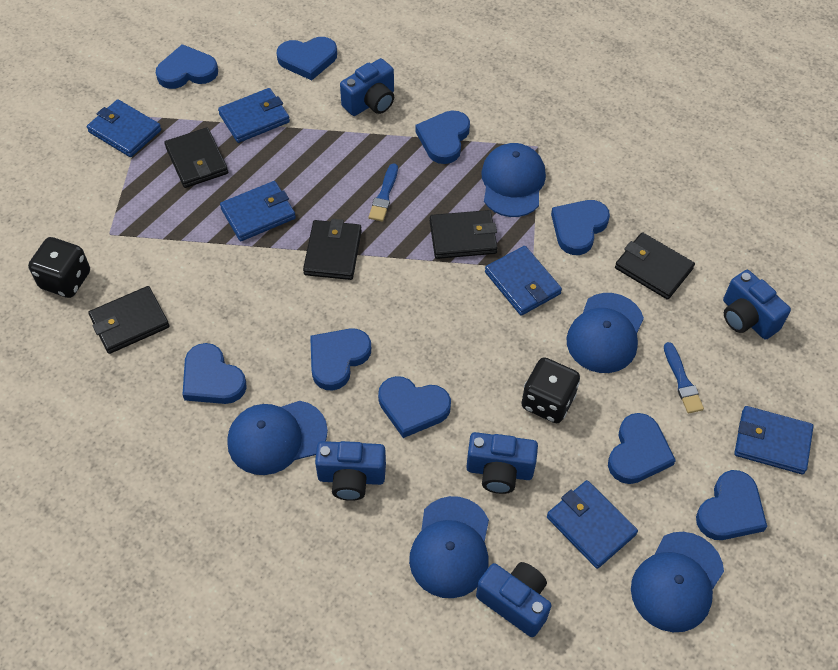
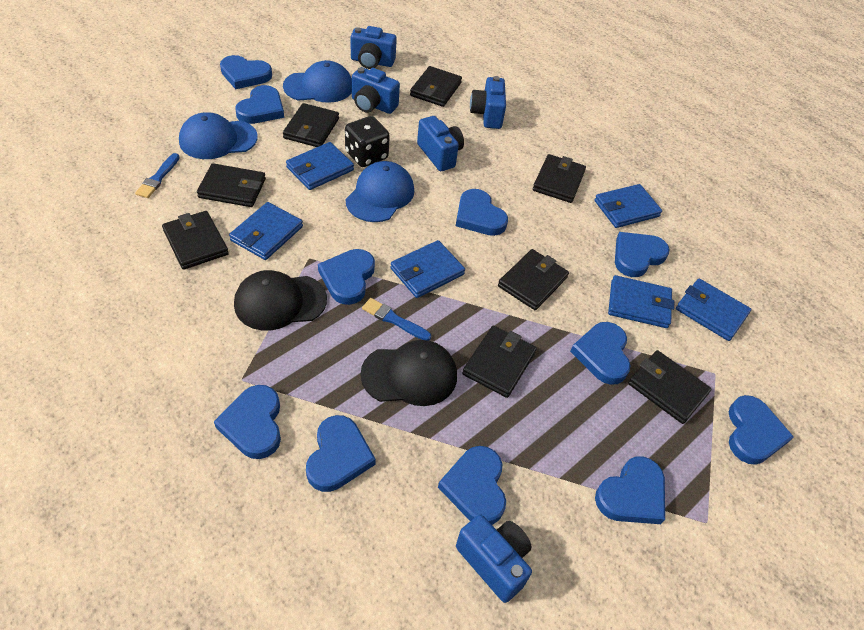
black cap: none = 0 -> [234,270,327,330] [360,340,457,406] = 2
black dice: [28,237,90,298] [521,358,580,423] = 2 -> [345,116,390,167] = 1
black wallet: [88,286,169,354] [164,127,228,188] [303,219,362,280] [430,210,498,259] [615,232,695,300] = 5 -> [162,211,229,270] [197,163,266,207] [283,103,339,147] [410,66,462,107] [462,326,537,398] [498,249,569,310] [533,154,586,203] [628,350,712,424] = 8
blue cap: [227,401,328,475] [409,496,489,598] [481,143,546,217] [567,293,644,373] [631,532,724,632] = 5 -> [179,112,258,159] [283,60,352,103] [346,161,414,222] = 3
blue heart: [156,44,218,89] [182,343,247,404] [277,37,337,80] [310,328,371,391] [378,376,451,438] [415,110,470,164] [551,200,610,255] [608,413,676,484] [696,470,767,540] = 9 -> [214,385,281,459] [220,55,272,89] [235,85,284,124] [306,415,376,492] [318,249,375,305] [438,446,506,525] [456,189,508,236] [570,322,631,385] [595,456,665,524] [615,232,670,277] [729,395,794,465] = 11

